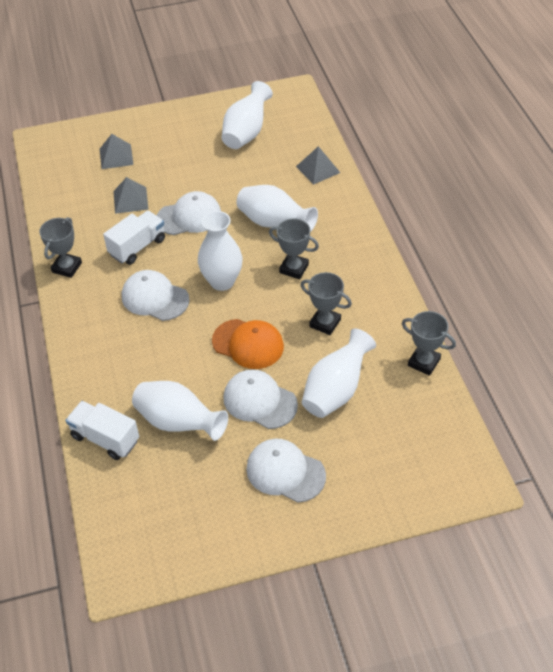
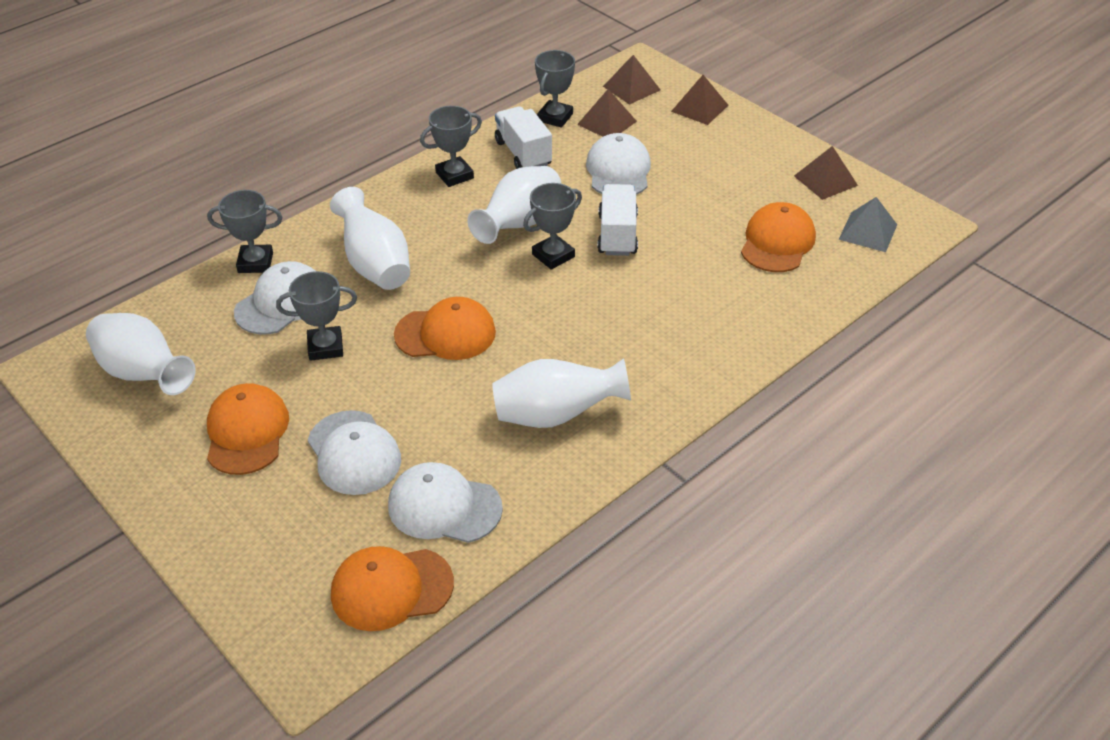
brown pyramid: none = 0 -> [577,89,637,137] [603,55,660,105] [671,75,728,125] [794,146,858,200] = 4
grey pyramid: [100,134,134,169] [114,177,148,214] [296,146,340,185] = 3 -> [839,197,897,252] = 1
grey trophy: [39,217,82,278] [269,218,319,279] [300,272,352,335] [402,311,456,376] = 4 -> [207,190,282,273] [276,271,357,361] [420,106,482,187] [523,183,582,270] [535,50,575,128] = 5
orange cap: [212,319,284,369] = 1 -> [207,383,289,475] [331,546,454,631] [394,297,496,360] [741,202,816,272] = 4
white vase: [132,381,228,441] [198,211,242,291] [222,81,273,149] [237,185,318,232] [302,328,376,418] = 5 -> [86,313,196,395] [330,187,410,290] [467,166,561,244] [492,358,631,428] = 4

